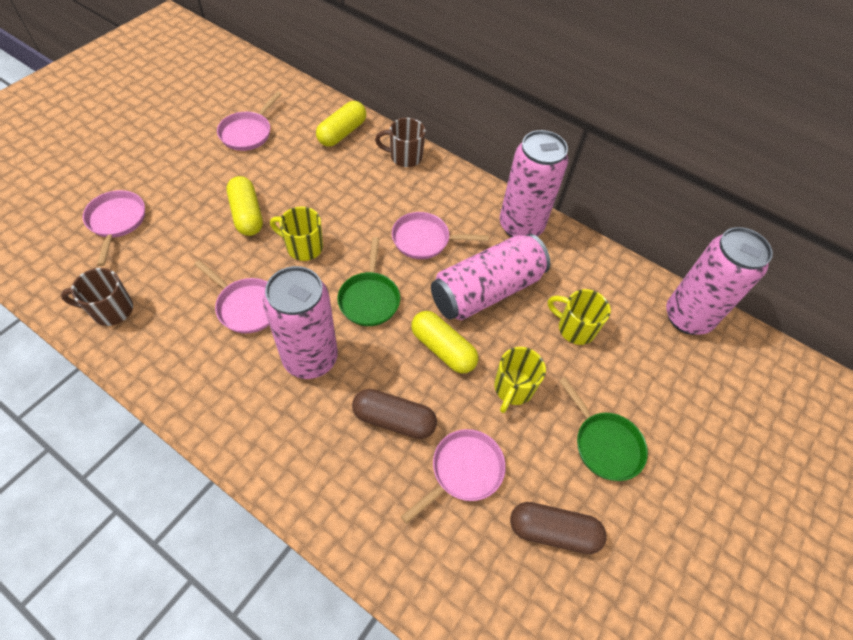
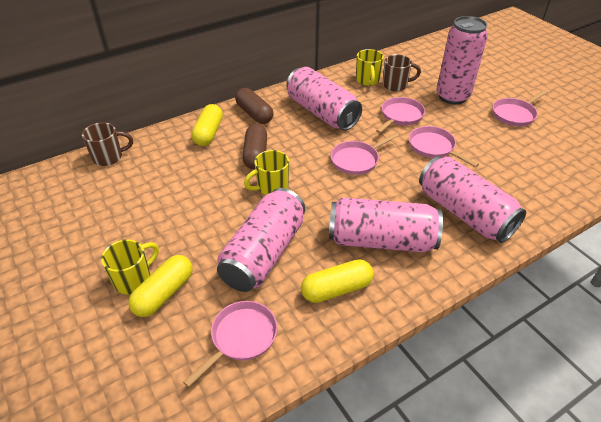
green pan: [337,237,400,326] [559,377,648,481] = 2 -> none = 0
pink can: [263,266,338,379] [431,234,550,320] [500,130,568,237] [666,227,773,335] = 4 -> [217,188,305,292] [286,67,362,130] [329,197,443,252] [419,156,526,243] [436,16,488,105] = 5

